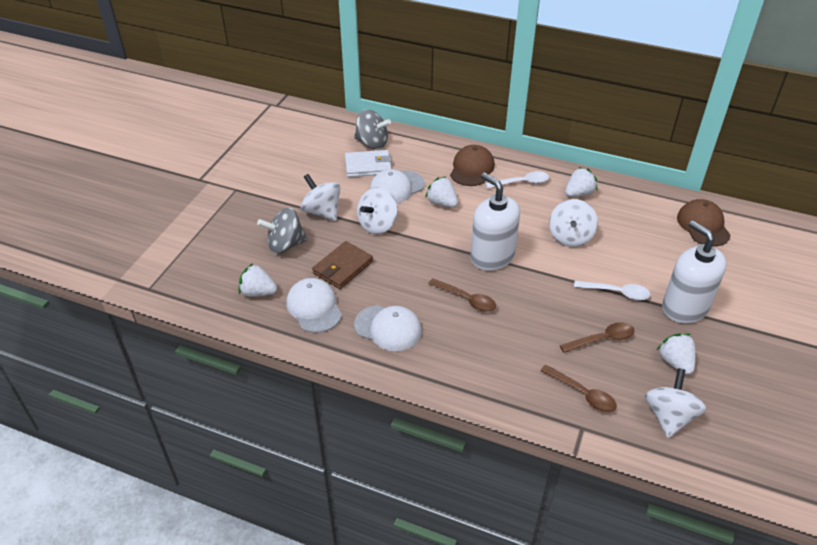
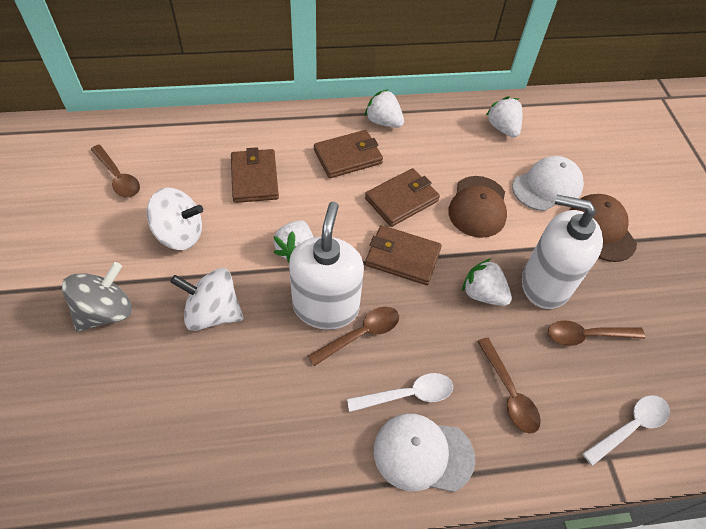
brown spoon: [428,278,497,312] [540,365,617,413] [560,322,635,353] = 3 -> [91,145,140,198] [308,307,399,366] [477,337,541,434] [548,320,645,346] = 4
brown wallet: [312,241,373,289] = 1 -> [231,147,279,203] [314,130,383,178] [365,168,440,227] [365,225,442,285] = 4
grey spinning top: [257,208,308,254] [354,110,391,150] = 2 -> [62,262,132,332] = 1
white cap: [286,278,342,333] [354,305,422,351] [370,169,425,203] = 3 -> [374,413,475,492] [512,156,584,211] = 2
white spinning top: [301,174,340,221] [357,187,398,234] [549,199,598,247] [645,368,706,438] = 4 -> [147,188,203,250] [170,268,243,331] = 2
white wallet: [345,150,392,177] = 1 -> none = 0

